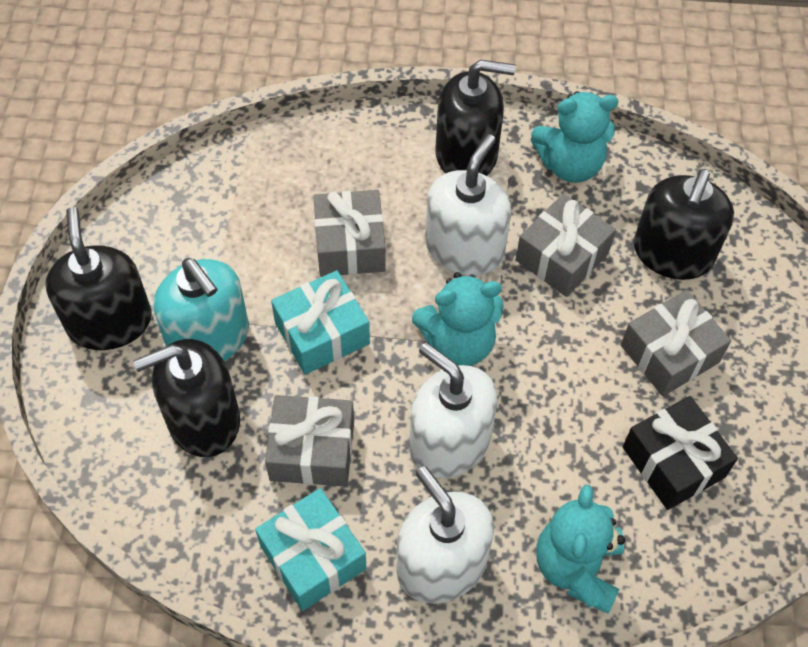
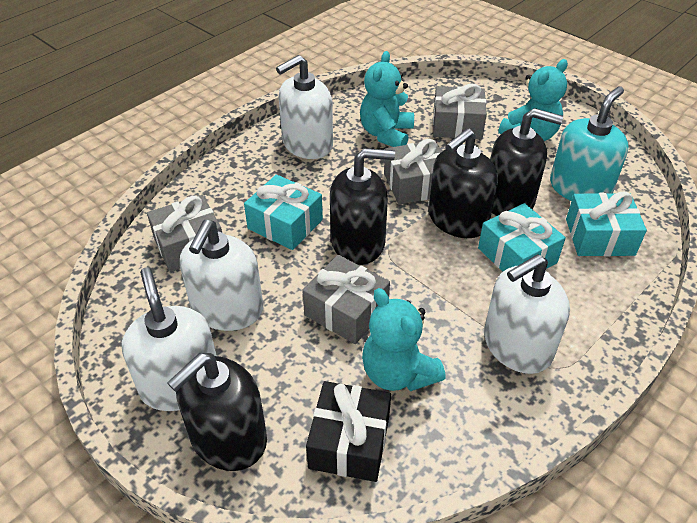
turquoise gift: [255,488,367,611] [271,270,370,375] = 2 -> [244,175,323,250] [478,203,566,271] [566,192,647,256] = 3
white soap dispenser: [397,466,494,604] [409,342,497,478] [425,134,511,275] = 3 -> [122,267,217,411] [180,220,263,331] [276,55,333,159] [484,254,570,374] = 4

